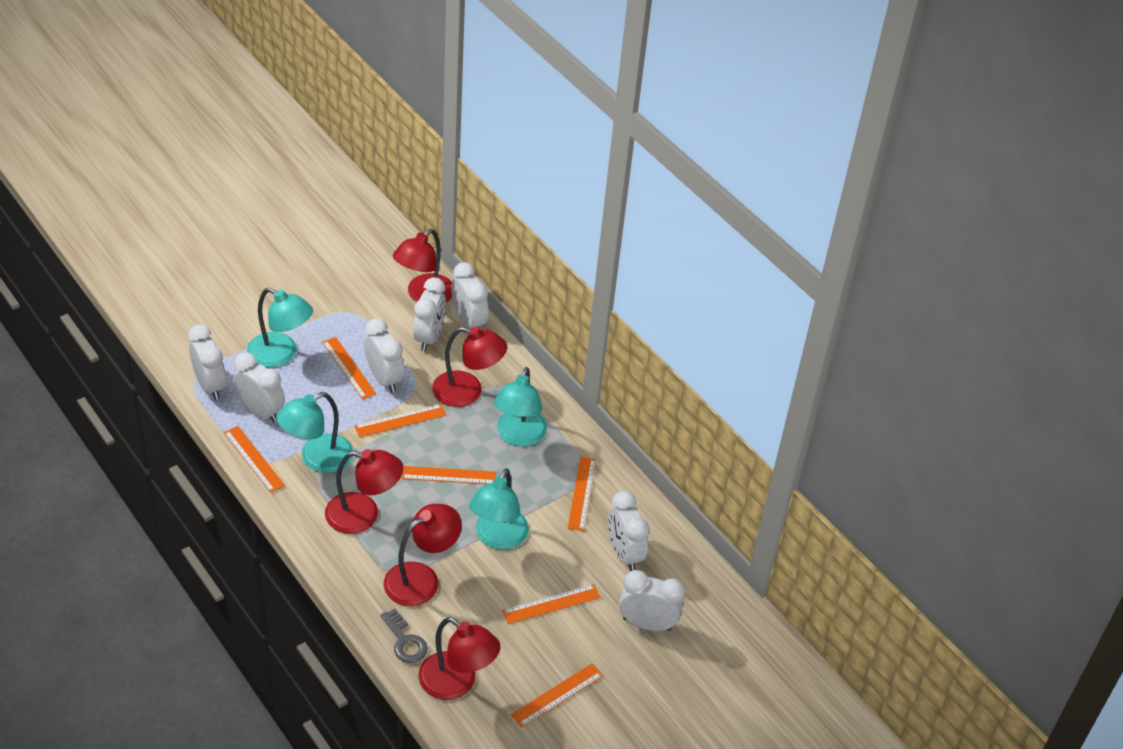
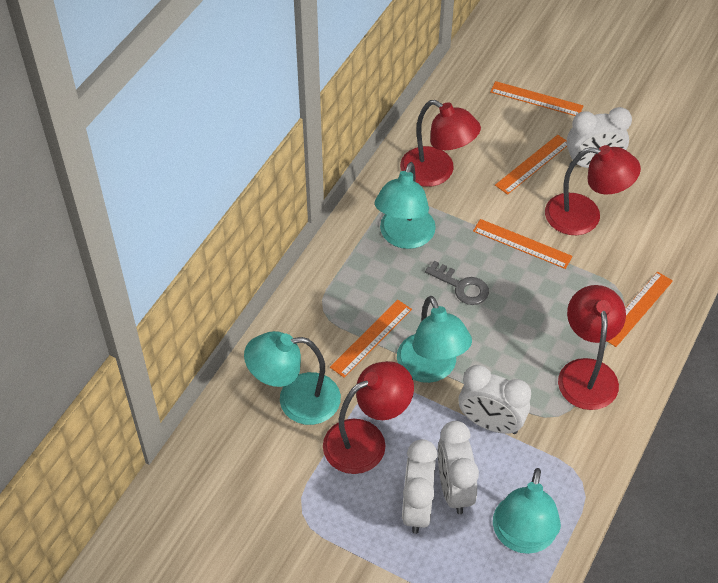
orange ruler: [224,426,285,493] [322,337,376,400] [354,404,446,437] [401,466,496,484] [502,584,601,624] [511,663,603,728] [568,457,596,531] = 7 -> [330,300,412,378] [473,219,573,269] [490,81,583,116] [495,135,567,195] [607,272,673,347] = 5
red lamp: [325,449,403,534] [383,504,462,606] [393,229,452,302] [418,617,501,700] [432,327,507,407] = 5 -> [323,361,414,474] [400,100,481,187] [545,145,641,235] [558,285,626,410] = 4
white clock: [188,324,226,400] [233,352,285,422] [364,318,404,393] [413,277,446,351] [452,262,489,328] [608,491,649,571] [619,570,685,631] = 7 -> [402,439,438,534] [438,421,479,514] [458,365,531,434] [566,107,632,168] = 4

